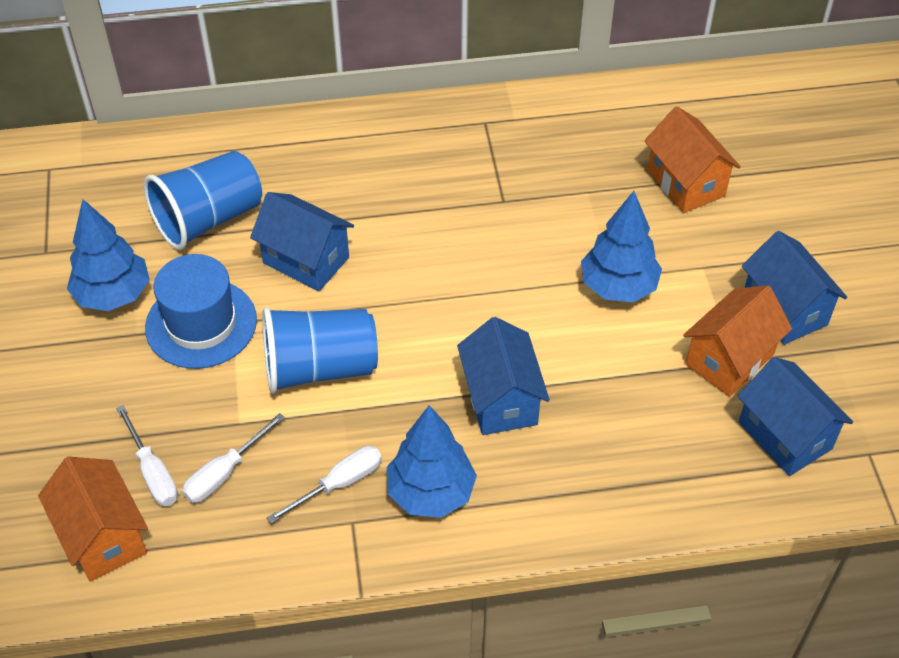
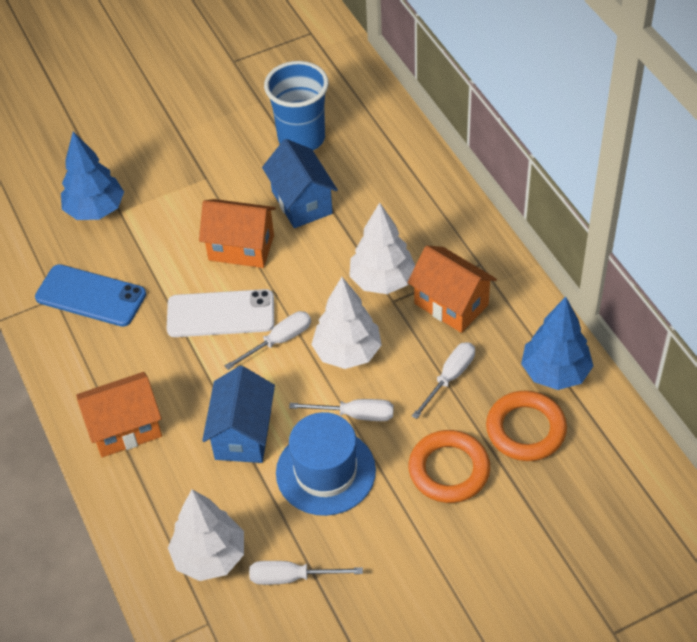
blue cup: [144,151,262,250] [262,307,378,394] = 2 -> [264,61,328,150] = 1
blue house: [250,192,354,291] [457,317,550,435] [737,357,853,476] [742,231,847,345] = 4 -> [202,366,275,463] [262,139,338,228] = 2
blue phone: none = 0 -> [35,264,146,327] = 1
blue tree: [67,199,150,311] [387,405,477,518] [581,191,662,302] = 3 -> [61,131,124,220] [521,297,593,390] = 2
orange ring: none = 0 -> [409,430,490,503] [486,391,567,461] = 2
white phone: none = 0 -> [167,289,274,337] = 1
white screwdriver: [116,405,178,506] [182,413,285,503] [267,446,382,523] = 3 -> [225,311,311,370] [249,561,363,585] [289,399,394,421] [412,342,475,419] = 4
white tree: none = 0 -> [168,489,244,581] [311,277,382,369] [349,203,415,294] = 3

